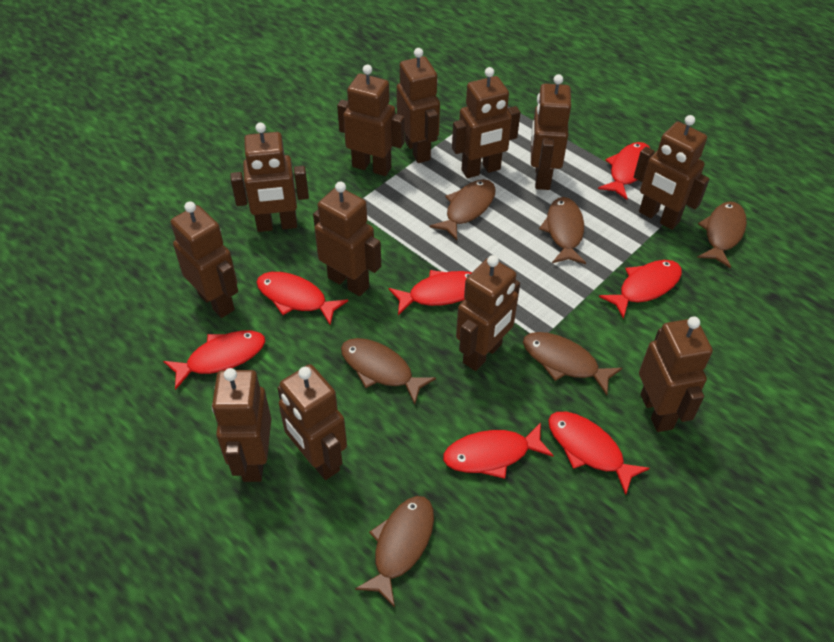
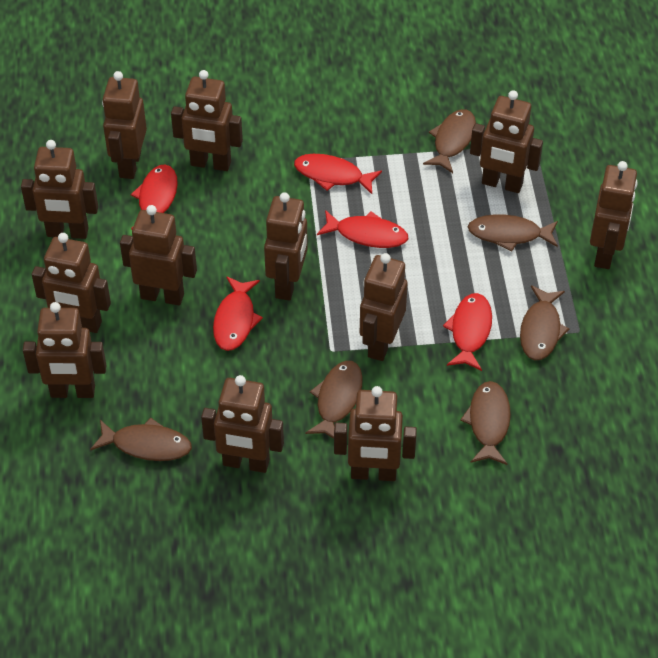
red fish: [163,330,265,390] [257,272,348,325] [388,270,472,315] [443,422,554,479] [548,412,650,495] [598,142,650,200] [599,260,682,319] = 7 -> [131,165,178,230] [213,276,263,351] [294,154,382,194] [317,210,408,248] [443,293,492,371] = 5

